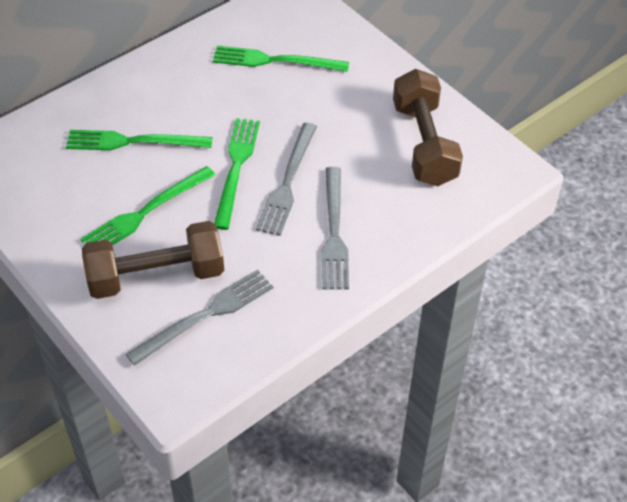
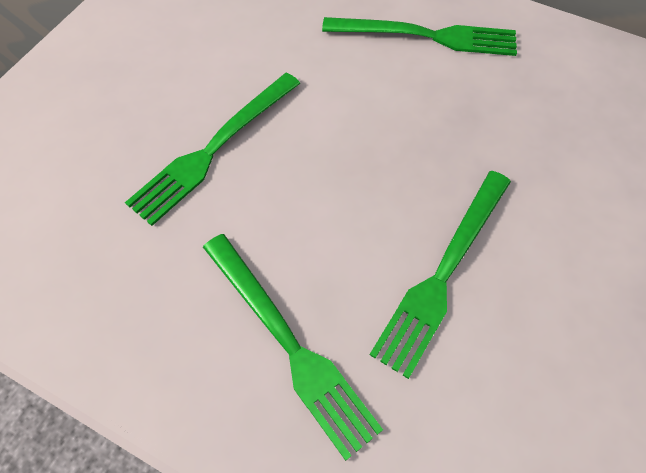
brown dumbbell: [82,221,224,299] [393,69,463,186] = 2 -> none = 0
grey fork: [126,270,273,366] [256,123,317,236] [322,167,349,289] = 3 -> none = 0

